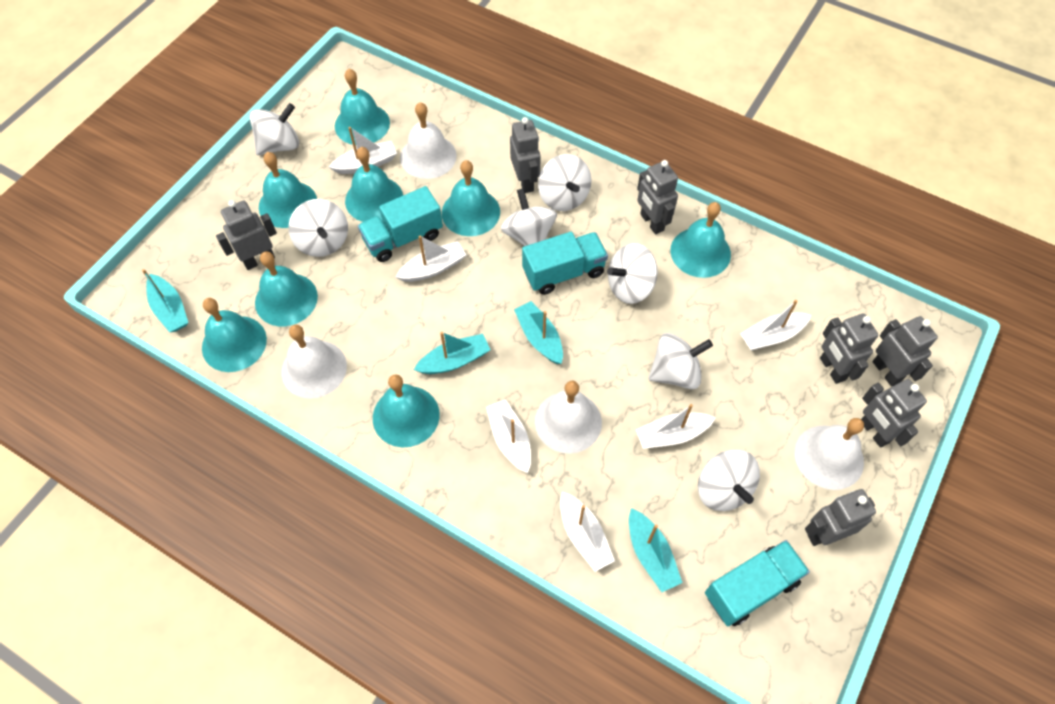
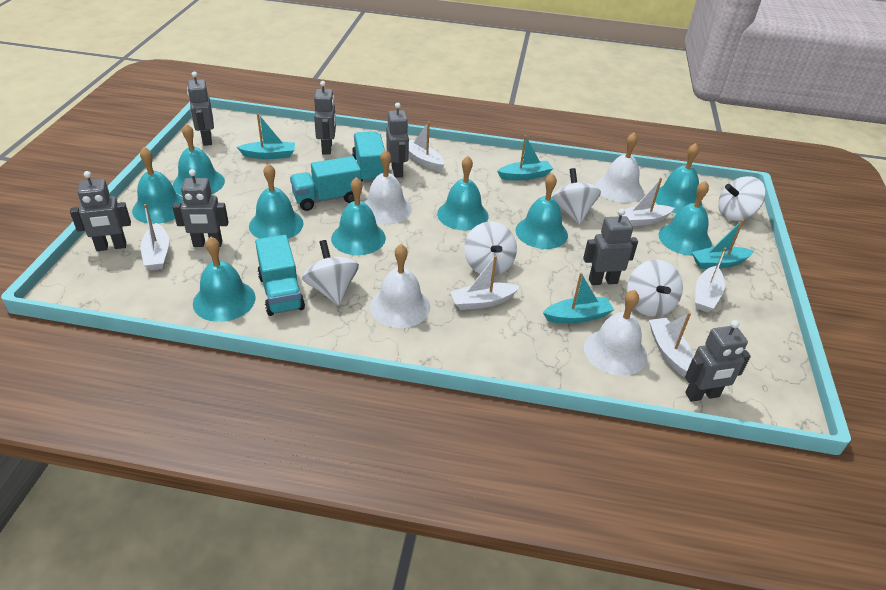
turquoise bell: [202,298,267,372] [255,251,318,326] [259,152,317,228] [335,69,390,145] [345,147,403,222] [373,374,440,447] [442,160,500,236] [670,202,731,278] = 8 -> [132,147,183,224] [173,124,225,195] [193,237,256,322] [249,164,304,239] [331,177,386,255] [437,156,489,231] [516,173,568,249] [655,143,702,213] [659,181,712,256] = 9
white spinning top: [250,103,299,155] [288,199,348,257] [501,188,557,246] [538,154,592,211] [607,243,658,304] [648,333,713,389] [698,449,760,511] = 7 -> [302,240,359,305] [464,221,517,276] [552,168,601,224] [627,260,683,317] [718,176,766,221] = 5

